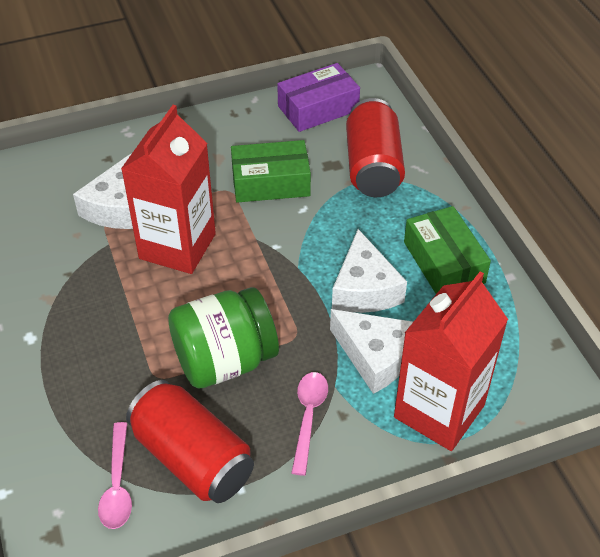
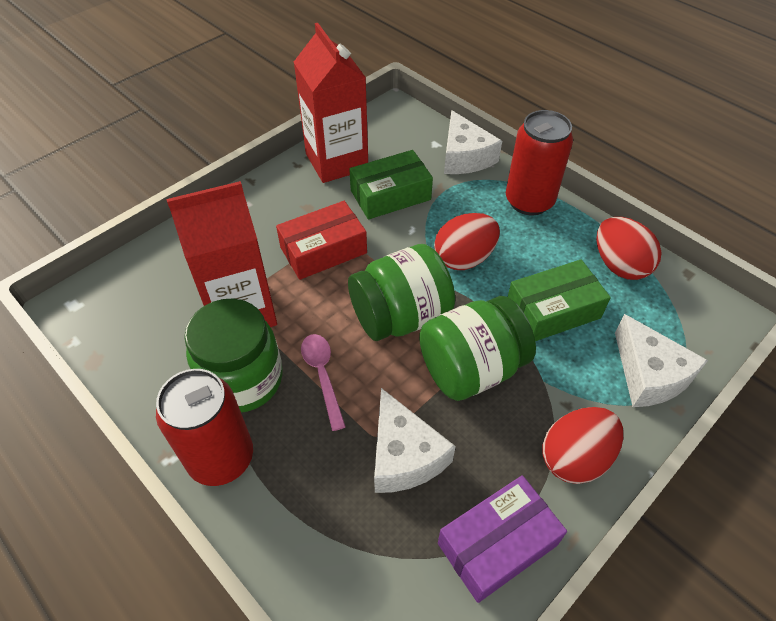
green jar: [168,287,279,389] = 1 -> [184,299,283,413] [348,244,455,341] [419,296,536,401] = 3
pink spoon: [98,422,132,529] [291,372,328,476] = 2 -> [301,334,346,431] = 1
red box: none = 0 -> [276,201,367,280] = 1
red egg: none = 0 -> [434,213,500,270] [542,407,623,484] [596,217,661,280] = 3

